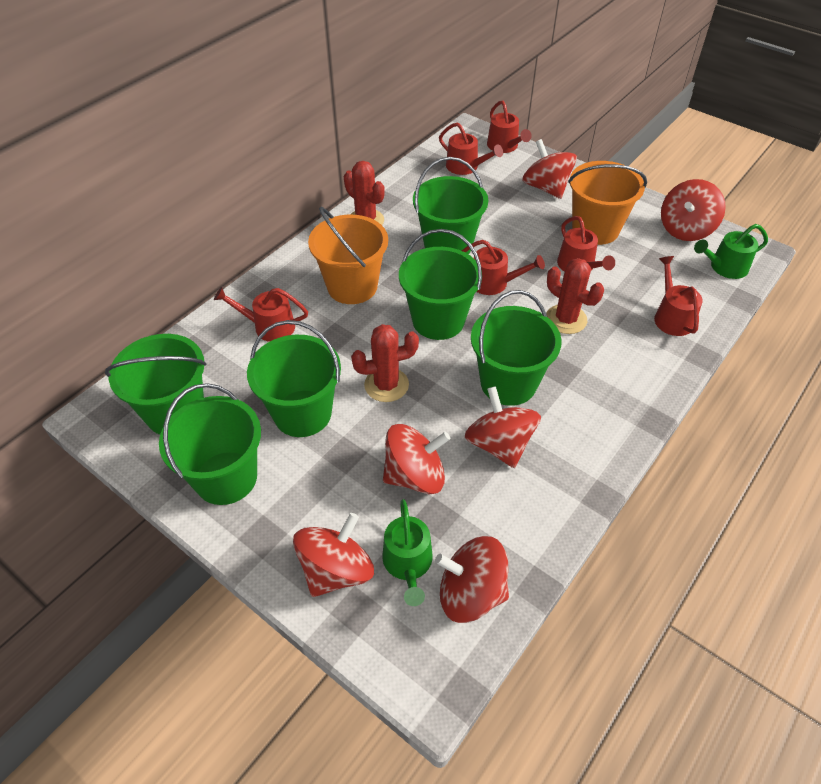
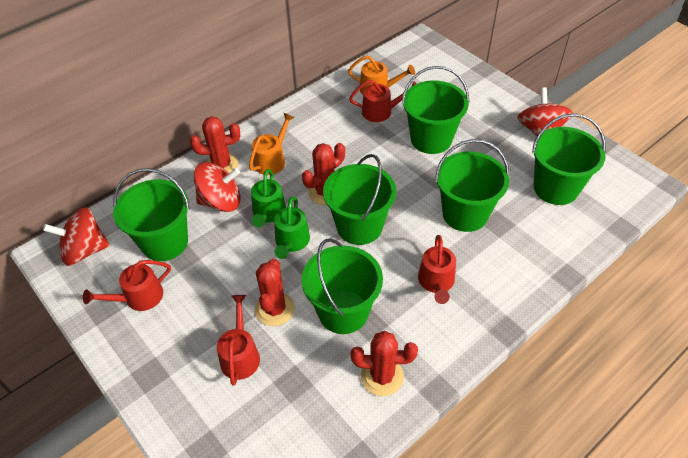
orange bucket: [308,207,388,304] [568,161,647,245] = 2 -> none = 0
orange watering can: none = 0 -> [249,113,294,175] [348,55,415,95] = 2
red cactus: [344,161,385,225] [351,324,419,402] [546,258,604,334] = 3 -> [190,116,240,173] [255,259,295,326] [302,143,345,205] [351,331,418,396] = 4
red spinning top: [293,513,374,597] [383,424,450,494] [435,536,509,623] [465,386,541,468] [522,139,577,199] [661,179,726,241] = 6 -> [43,207,110,266] [194,162,241,212] [517,87,573,137] = 3
red watering can: [214,287,308,342] [439,122,503,175] [462,240,545,295] [487,101,532,153] [557,216,615,272] [654,256,703,336] = 6 -> [83,260,171,311] [217,295,260,386] [349,80,417,122] [418,235,456,304] = 4

